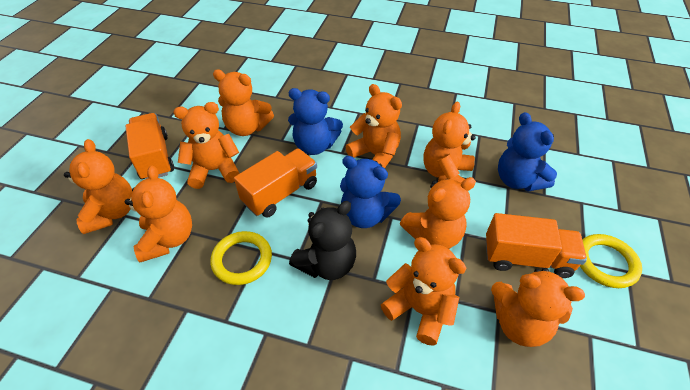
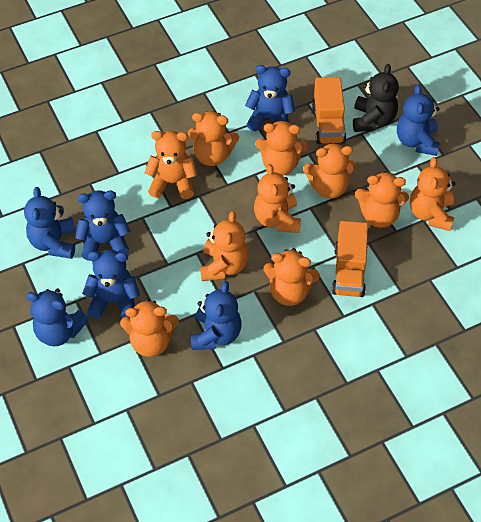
blue teddy bear: [288,88,343,155] [340,156,401,228] [498,112,557,192] = 3 -> [24,187,76,259] [26,289,89,346] [75,190,130,261] [82,249,140,319] [191,281,242,350] [245,65,295,131] [397,84,440,156] = 7
orange teddy bear: [64,139,132,234] [125,165,192,262] [174,102,240,189] [213,70,274,136] [346,84,402,168] [381,237,466,346] [400,177,476,249] [423,102,476,183] [491,268,585,347] = 9 -> [120,298,179,357] [145,131,198,199] [188,111,239,166] [200,211,249,281] [254,164,301,233] [255,120,307,176] [263,248,320,306] [303,143,356,198] [355,171,409,228] [410,157,456,231] = 10
orange truck: [126,113,174,179] [234,148,317,218] [486,213,587,278] = 3 -> [312,77,346,144] [332,221,368,297] = 2
yellow ring: [210,231,272,285] [580,234,642,288] = 2 -> none = 0

